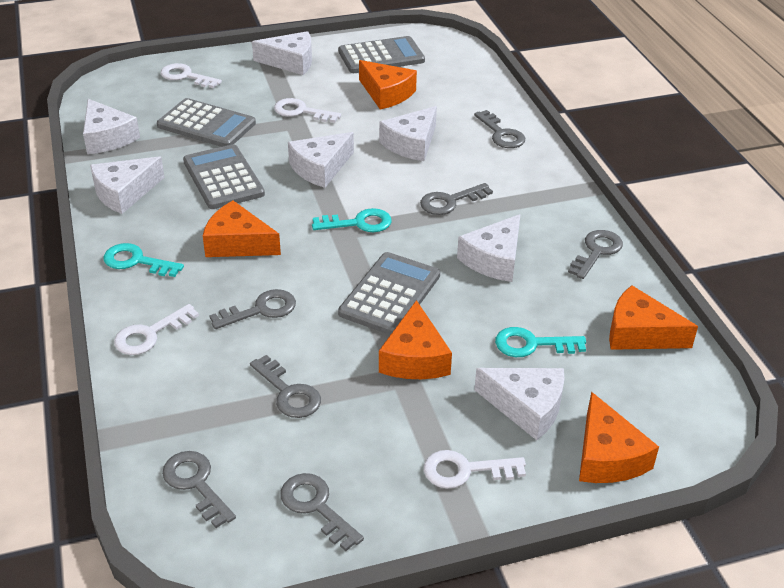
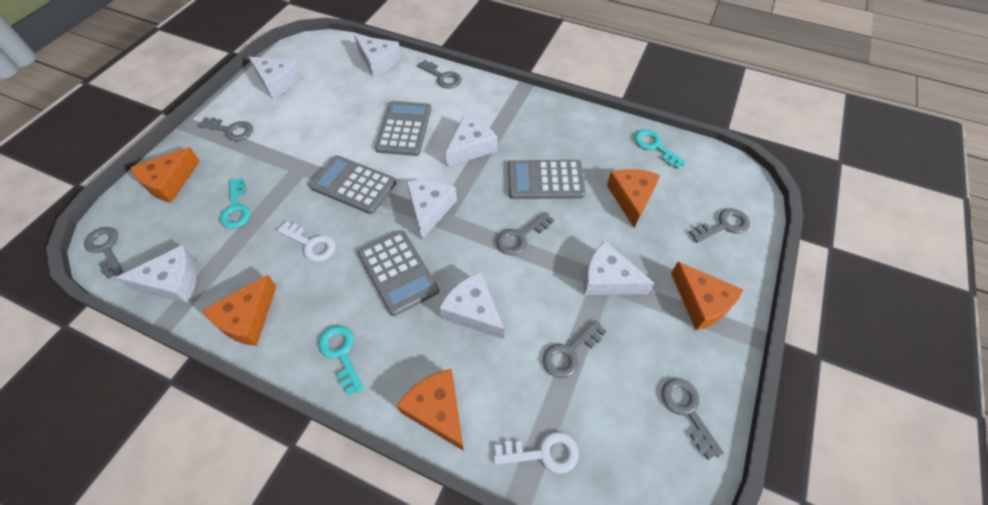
white key: [114,304,199,355] [161,63,222,88] [274,98,341,123] [424,450,526,489] = 4 -> [277,221,336,262] [493,432,579,474] = 2

